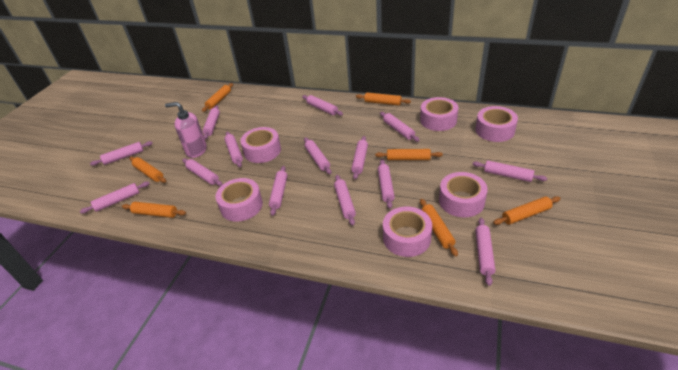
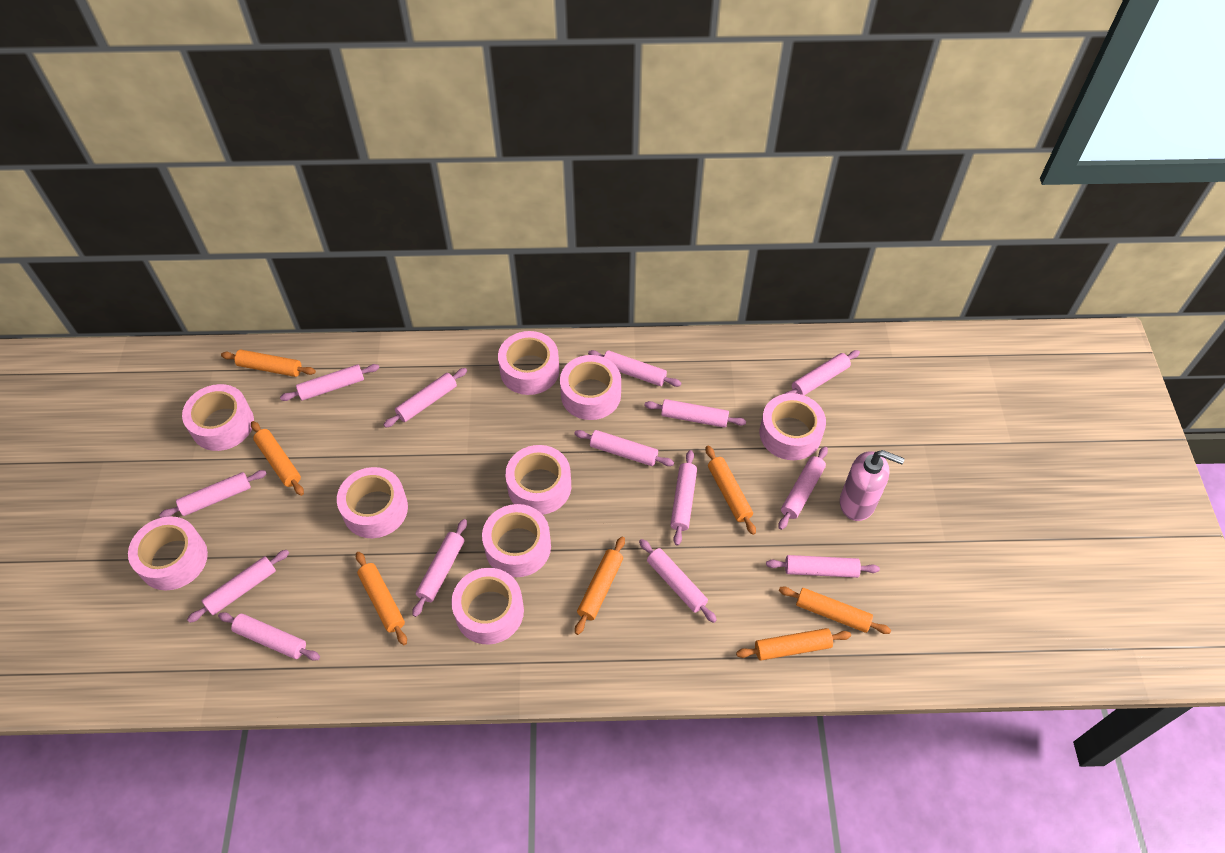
pink tape: [215,178,263,222] [240,127,281,163] [383,207,432,257] [420,97,458,131] [439,172,488,217] [475,106,518,142] = 6 -> [128,516,208,590] [182,384,254,451] [337,467,408,538] [451,568,524,644] [482,504,551,577] [498,331,560,395] [505,445,571,515] [560,355,621,420] [760,393,826,460] = 9

